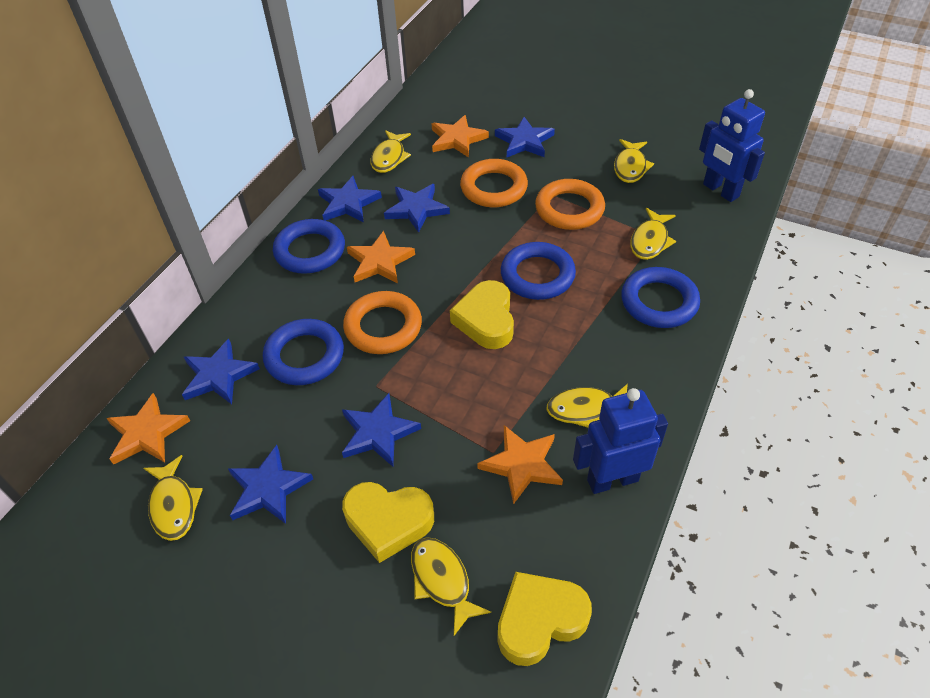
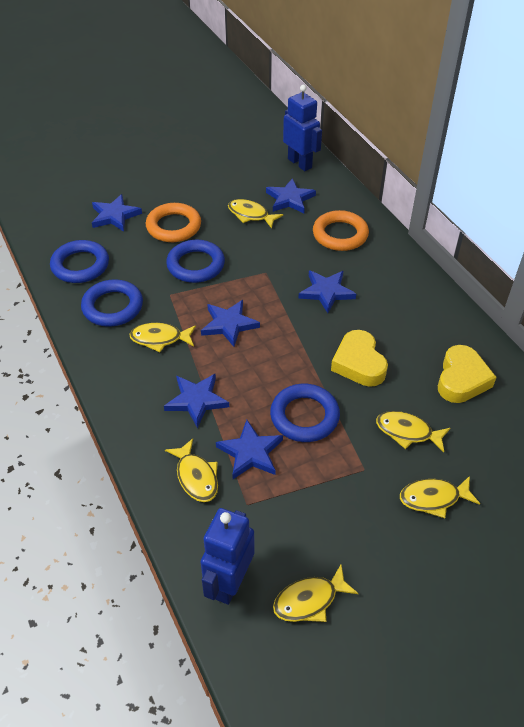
orange ring: [343,291,422,354] [460,159,528,207] [535,179,605,230] = 3 -> [146,203,201,242] [313,210,369,251] = 2
orange star: [106,393,190,465] [347,231,415,284] [431,115,489,157] [477,425,563,504] = 4 -> none = 0
yellow heart: [342,482,434,563] [450,280,514,349] [498,572,592,666] = 3 -> [331,330,388,387] [438,345,497,403] = 2

